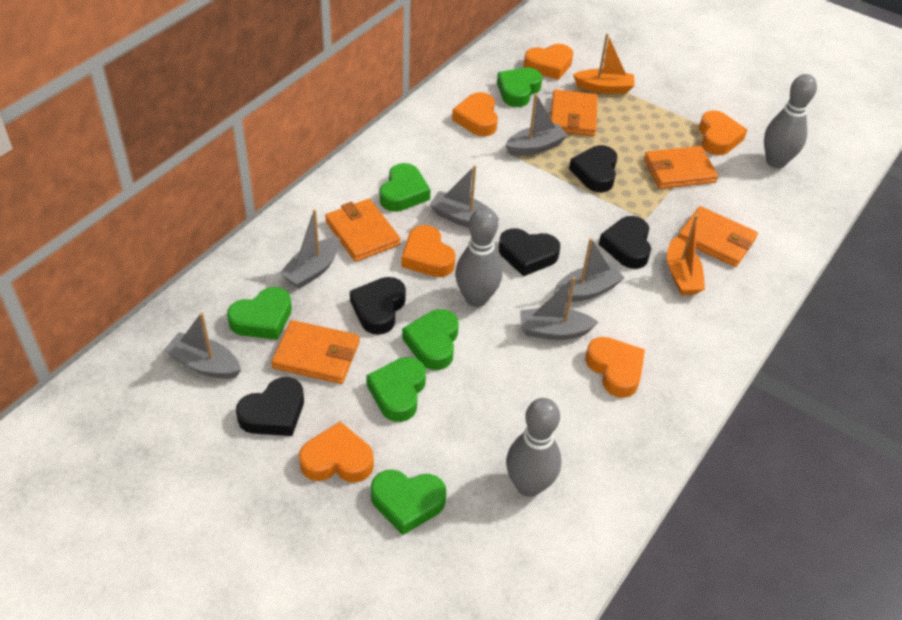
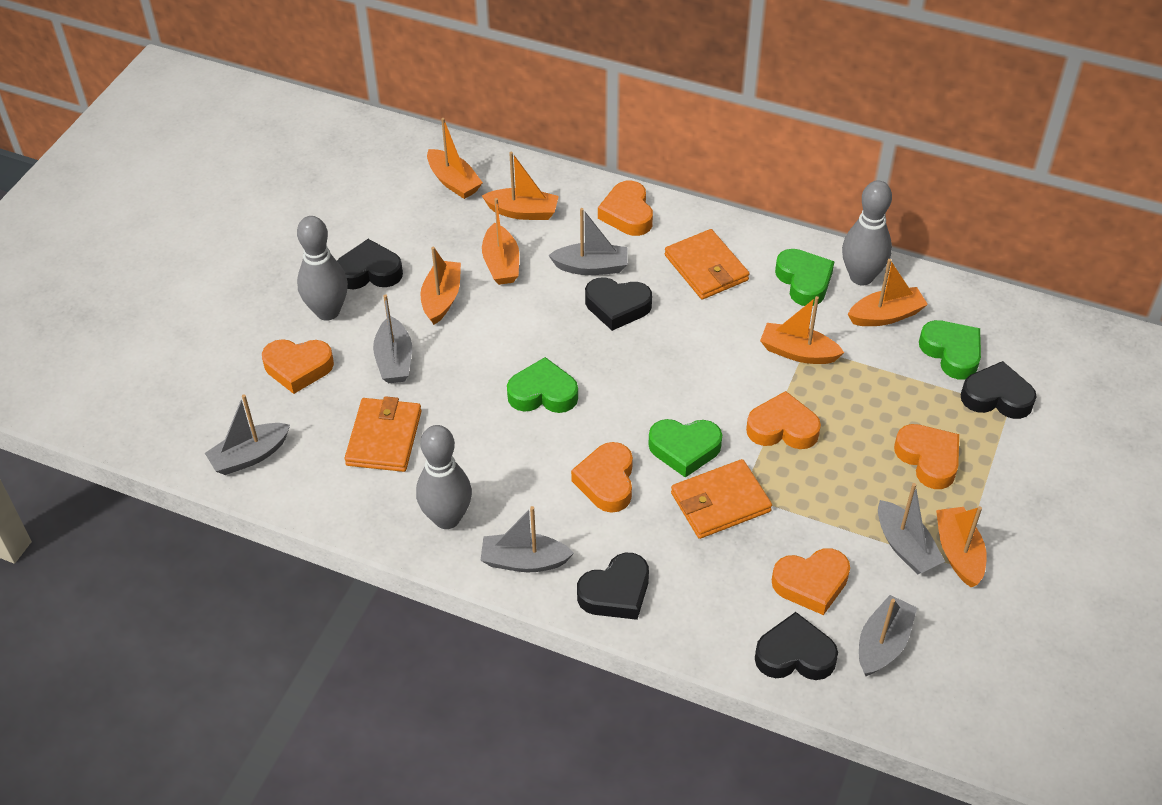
green heart: [227,287,292,340] [366,357,426,422] [371,470,446,535] [380,163,431,212] [402,309,459,370] [497,68,542,107] = 6 -> [507,357,578,413] [648,419,722,478] [775,249,834,306] [919,320,981,380] = 4
orange boat: [573,33,635,94] [667,214,705,295] = 2 -> [420,247,461,325] [427,118,483,199] [482,152,559,220] [482,198,519,285] [760,296,844,364] [848,259,928,326] [936,506,987,587] = 7
orange wallet: [271,320,360,384] [325,199,400,262] [551,90,598,136] [644,146,718,189] [677,206,758,267] = 5 -> [344,396,422,472] [665,229,750,300] [671,459,772,539] = 3

